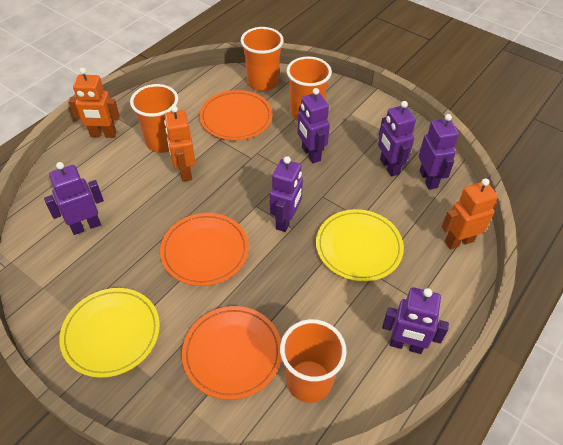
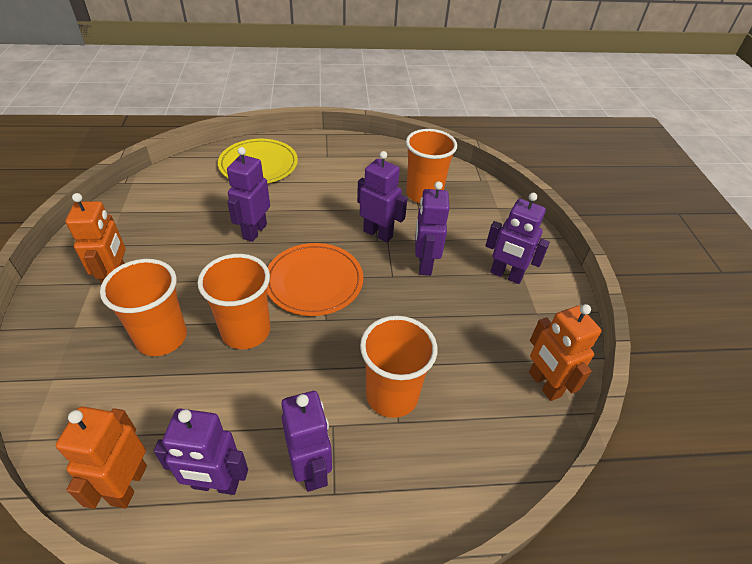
orange plate: [160,213,249,286] [182,306,281,400] [199,90,273,140] = 3 -> [267,243,363,316] = 1
yellow plate: [59,288,160,378] [316,209,404,282] = 2 -> [218,139,298,183] = 1

